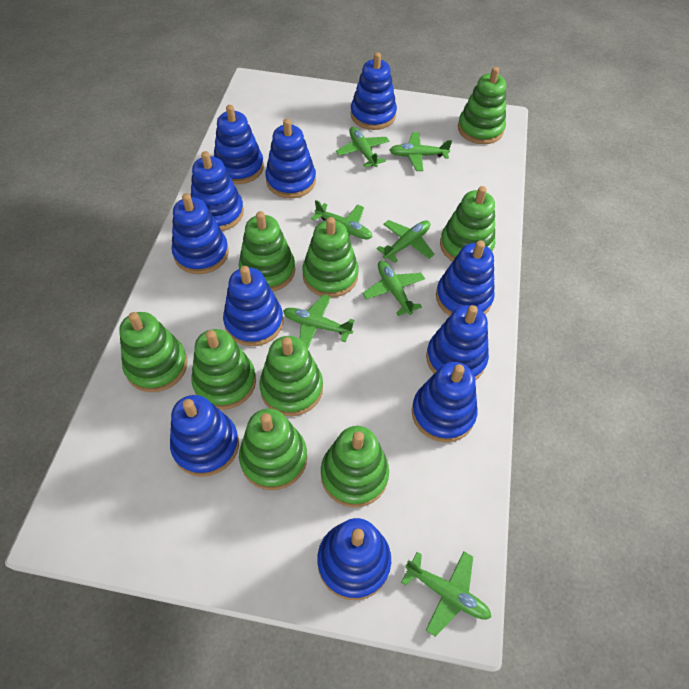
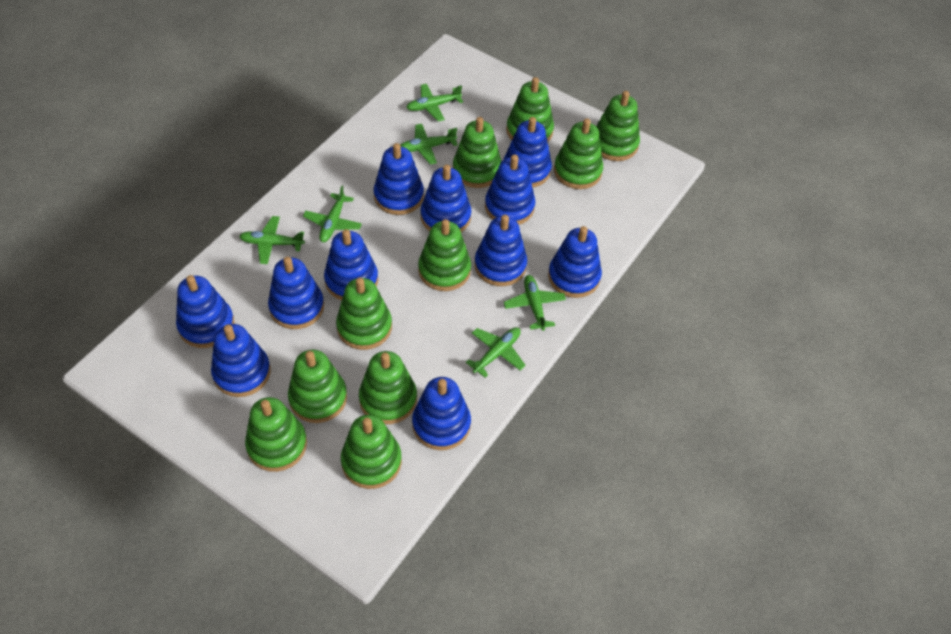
green plane: [283,294,355,349] [311,200,372,239] [336,127,389,167] [363,261,425,316] [377,220,434,263] [389,132,452,171] [401,551,491,637] = 7 -> [239,216,305,264] [303,186,362,242] [400,124,458,165] [406,84,463,122] [466,327,526,378] [504,275,566,331] = 6
green stacking toy: [119,312,188,392] [191,329,256,410] [239,211,295,292] [239,409,307,490] [259,336,323,416] [303,217,359,298] [321,426,389,508] [440,186,495,261] [458,67,506,144] = 9 -> [245,397,307,472] [288,350,347,423] [336,277,392,350] [341,415,402,489] [359,351,417,424] [418,219,471,291] [453,117,501,188] [506,77,554,142] [554,118,603,189] [596,91,640,161] = 10

